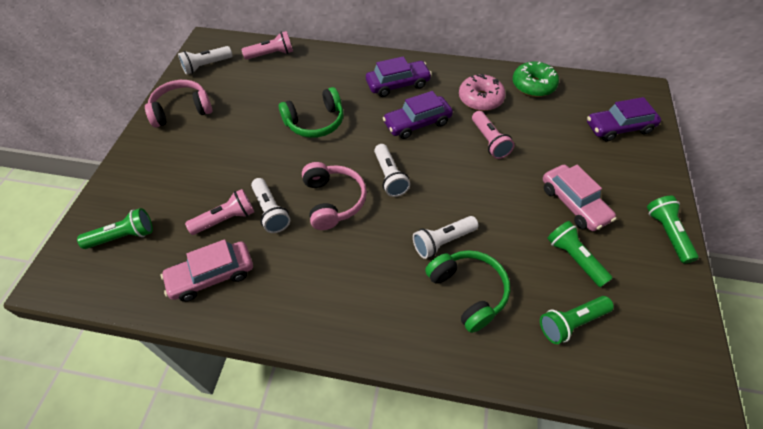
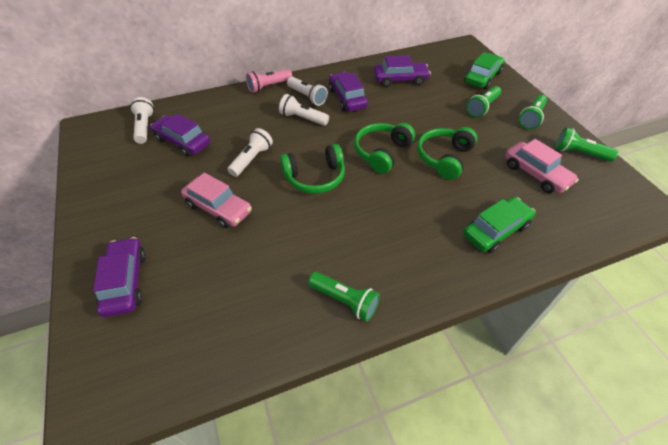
green car: none = 0 -> [463,197,535,253] [464,52,505,89] = 2
green donut: [513,61,559,97] = 1 -> none = 0
green headphones: [279,87,343,138] [425,250,510,333] = 2 -> [280,144,345,194] [354,123,415,174] [417,127,477,180] = 3
pink donut: [459,74,506,111] = 1 -> none = 0
pink flashlight: [185,189,254,235] [241,31,293,60] [472,111,515,159] = 3 -> [246,69,292,93] = 1
pink headphones: [145,80,212,128] [302,162,367,230] = 2 -> none = 0
purple car: [366,56,432,97] [383,91,453,139] [587,97,661,141] = 3 -> [93,237,146,317] [150,113,210,157] [329,72,368,112] [374,55,431,87] = 4

